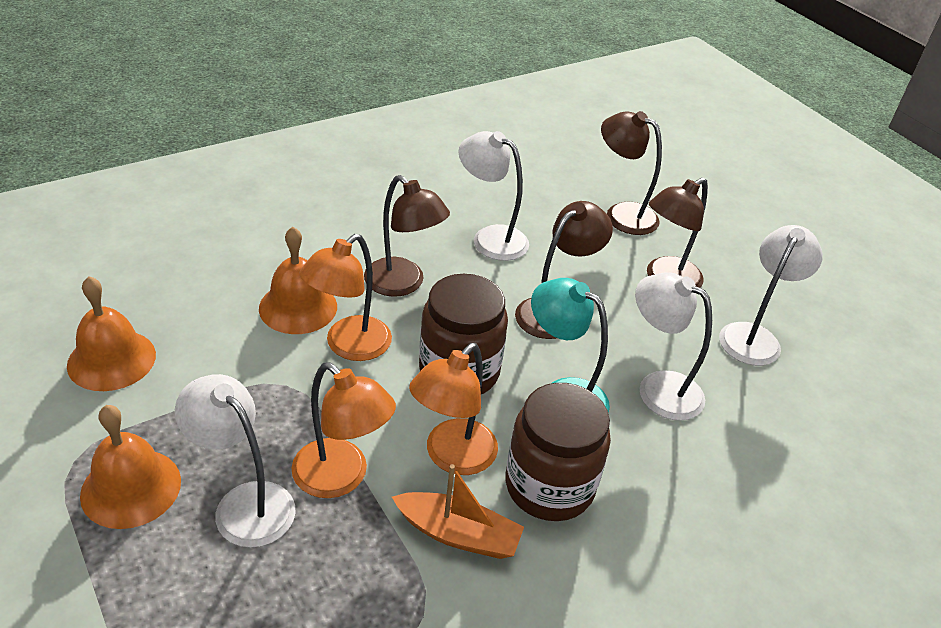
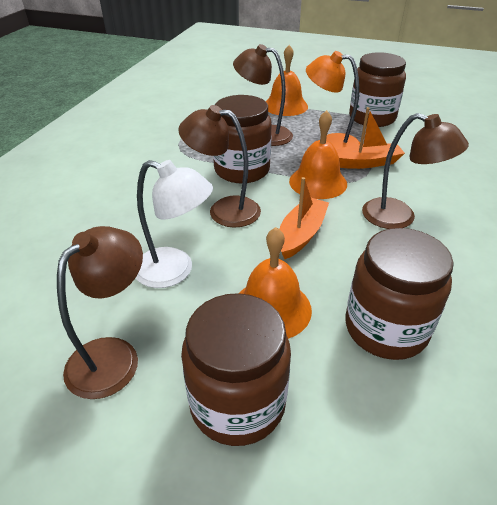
brown jar: [419,274,508,394] [506,383,611,521] = 2 -> [181,293,291,446] [213,95,272,183] [346,228,454,360] [349,52,406,127] = 4
orange boat: [392,464,524,559] = 1 -> [280,177,329,259] [336,107,405,169] = 2
orange lamp: [291,362,396,498] [299,234,392,361] [409,343,498,475] = 3 -> [306,51,360,150] = 1
turquoise lamp: [531,278,610,413] = 1 -> none = 0
white lamp: [175,374,296,547] [458,131,529,261] [635,273,712,420] [719,225,823,366] = 4 -> [136,160,213,288] = 1

